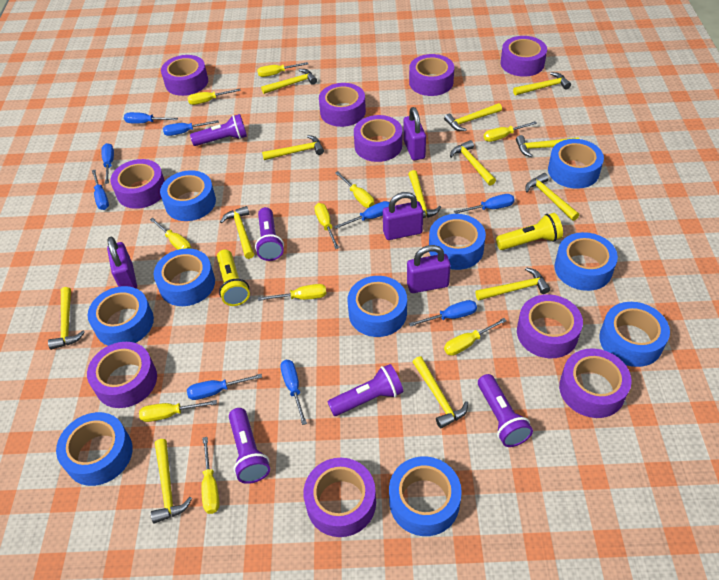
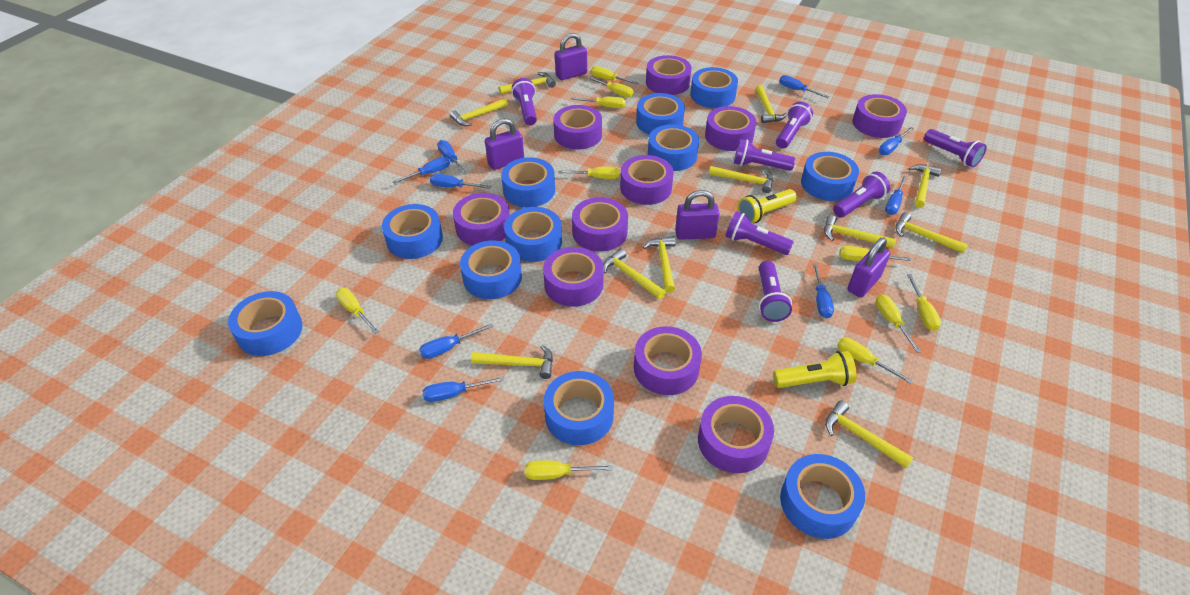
blue tape: [56,412,133,486] [88,286,154,346] [153,248,215,306] [160,170,216,221] [348,276,407,337] [389,456,462,536] [429,214,486,270] [548,139,604,189] [555,232,618,291] [599,302,670,367] = 10 -> [228,291,303,356] [382,204,443,259] [460,240,522,299] [501,157,555,207] [504,207,562,262] [544,371,614,445] [636,93,685,135] [648,124,699,171] [690,67,738,108] [780,454,865,539] [801,152,859,201] = 11
purple flashlight: [190,114,247,146] [229,408,270,484] [255,207,284,261] [328,364,403,416] [478,374,533,447] = 5 -> [512,78,537,125] [725,211,794,255] [734,139,795,171] [759,261,792,322] [776,102,813,149] [833,172,890,217] [924,129,987,168] = 7
yellow hammer: [48,287,85,350] [151,439,192,524] [220,206,254,259] [261,69,317,94] [262,135,324,160] [408,170,441,218] [413,356,468,429] [444,103,502,131] [450,140,496,186] [475,267,550,301] [513,72,571,95] [516,135,579,157] [525,173,579,221] = 13 -> [450,98,508,126] [471,345,553,379] [499,72,556,94] [603,249,666,299] [643,236,676,293] [709,166,773,193] [755,85,787,123] [824,215,896,248] [825,400,913,469] [895,212,968,253] [909,164,942,208] = 11

